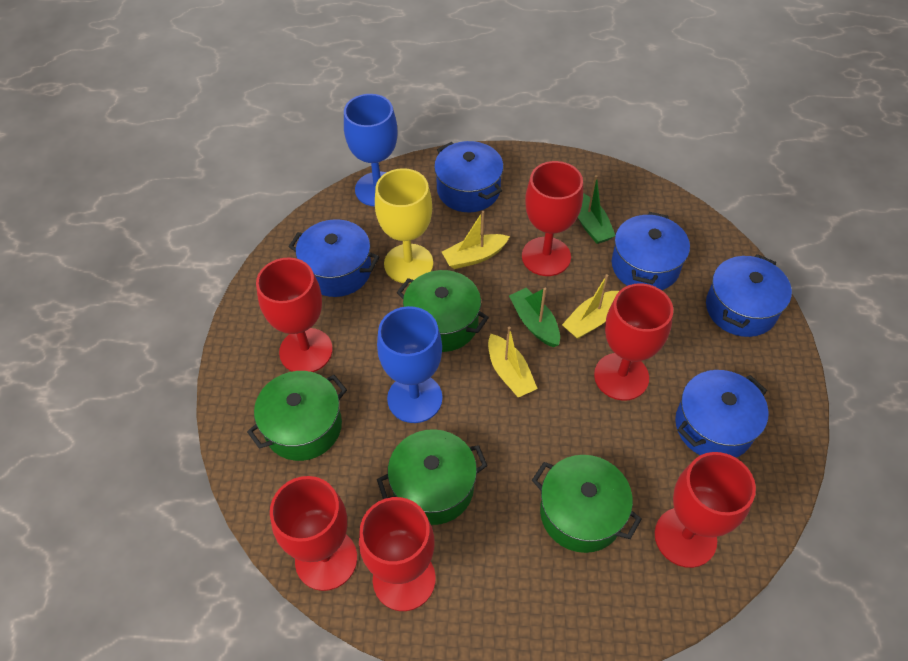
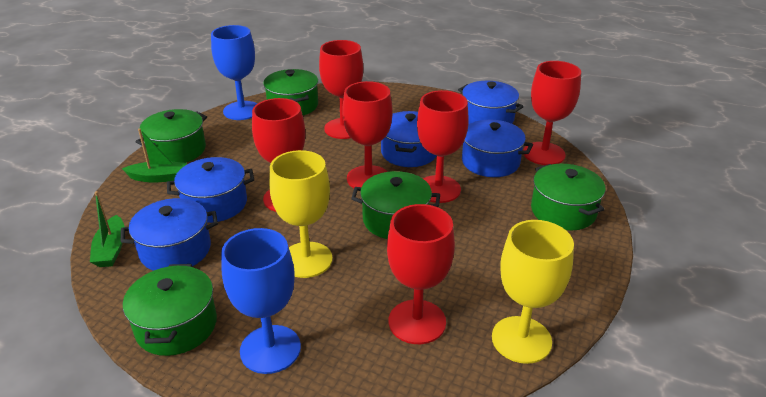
green pot: [247,371,347,461] [377,429,487,525] [397,270,489,352] [532,455,642,553] = 4 -> [123,264,217,356] [135,109,207,163] [263,69,318,115] [351,171,440,239] [531,164,606,230] = 5
yellow boat: [442,211,510,269] [488,326,537,397] [562,274,619,339] = 3 -> none = 0
yellow goblet: [375,168,433,283] = 1 -> [269,150,333,278] [492,220,574,364] = 2

